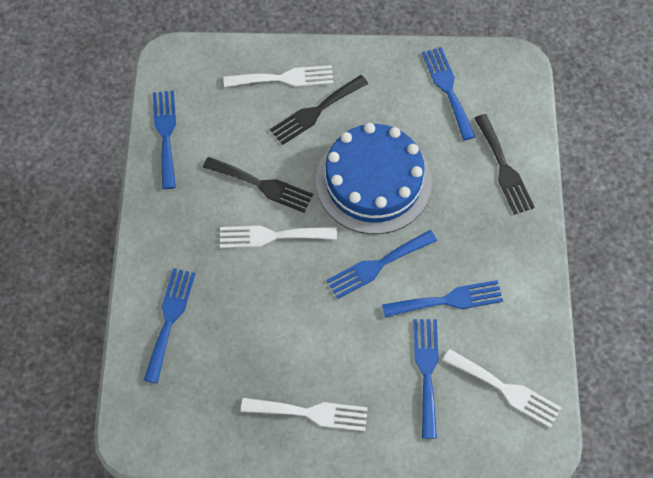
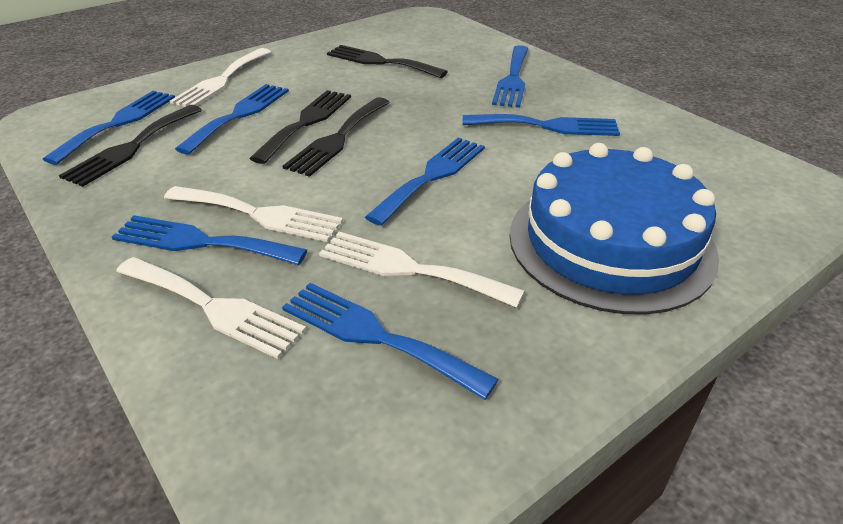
black fork: [203,157,313,213] [270,75,368,145] [474,114,535,215] = 3 -> [59,105,202,187] [249,90,351,164] [283,97,390,177] [327,45,448,78] = 4
blue fork: [144,268,195,383] [153,90,176,189] [326,230,437,299] [382,280,503,318] [414,319,439,439] [422,47,475,140] = 6 -> [43,91,175,165] [112,215,307,265] [175,84,289,154] [282,283,499,400] [365,137,485,226] [463,114,620,136] [492,45,528,108] = 7

